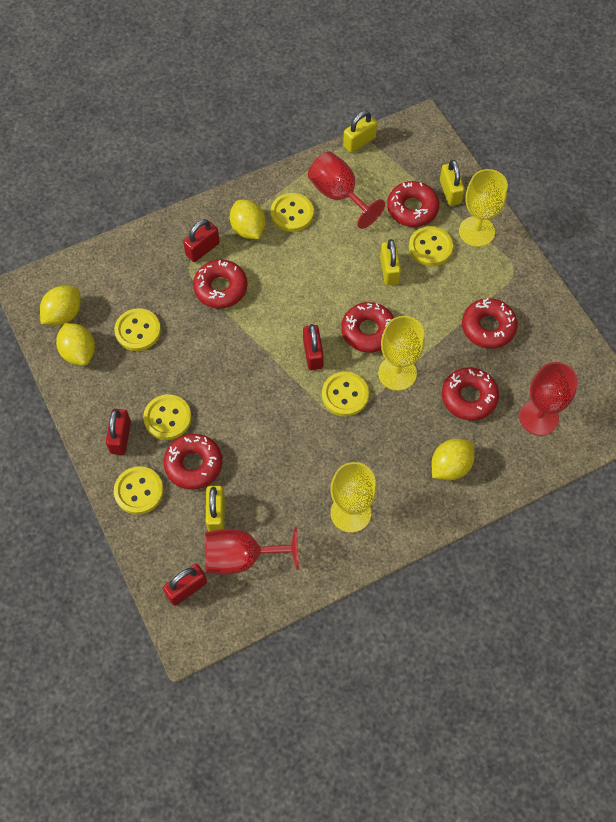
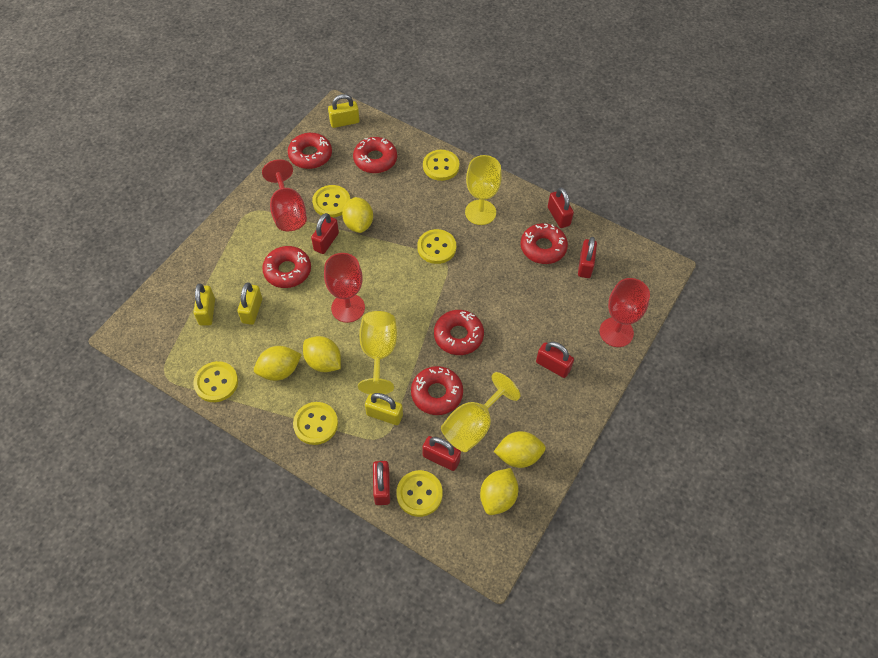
red padlock: [106,409,131,455] [163,564,207,606] [183,219,220,262] [303,324,324,370] = 4 -> [311,213,339,254] [373,461,390,505] [422,436,461,471] [536,341,574,378] [548,187,574,228] [578,237,597,278] = 6
yellow lemon: [40,286,81,326] [56,323,95,366] [230,200,266,239] [432,439,475,480] = 4 -> [254,346,302,381] [303,336,341,372] [342,197,373,233] [480,468,519,515] [493,431,546,468] = 5

